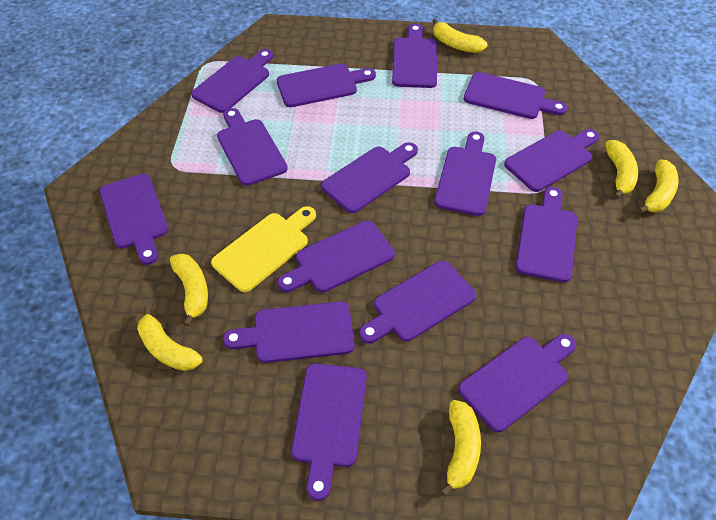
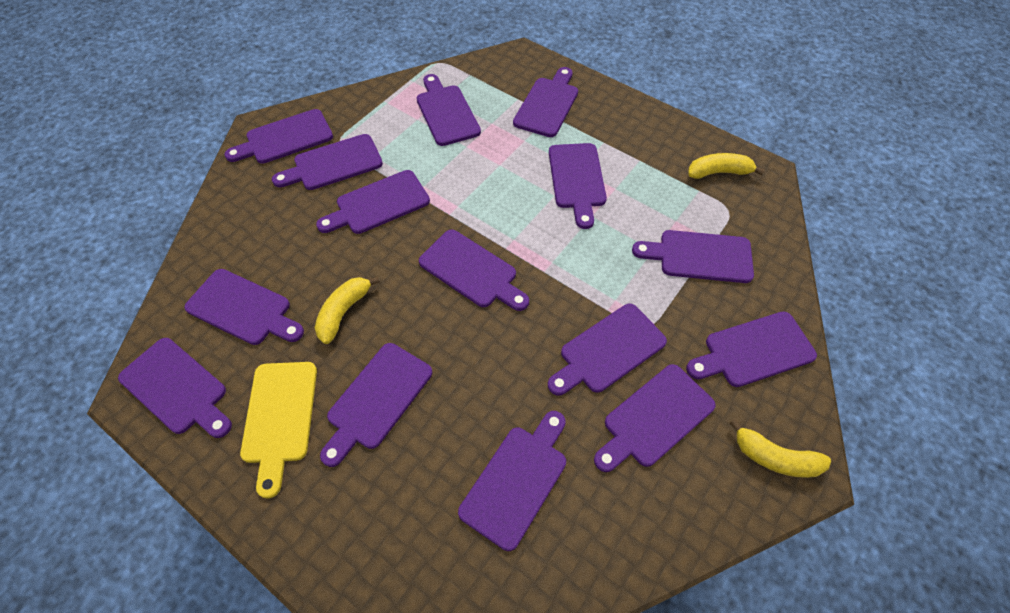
yellow banana: [137,306,203,371] [170,253,208,327] [433,18,487,53] [440,400,481,497] [605,140,638,199] [638,159,678,214] = 6 -> [315,276,380,344] [688,153,765,179] [730,419,831,478] = 3

